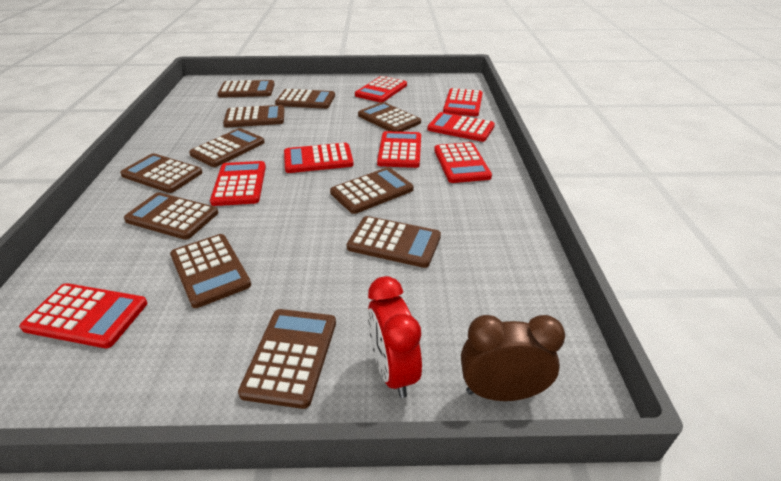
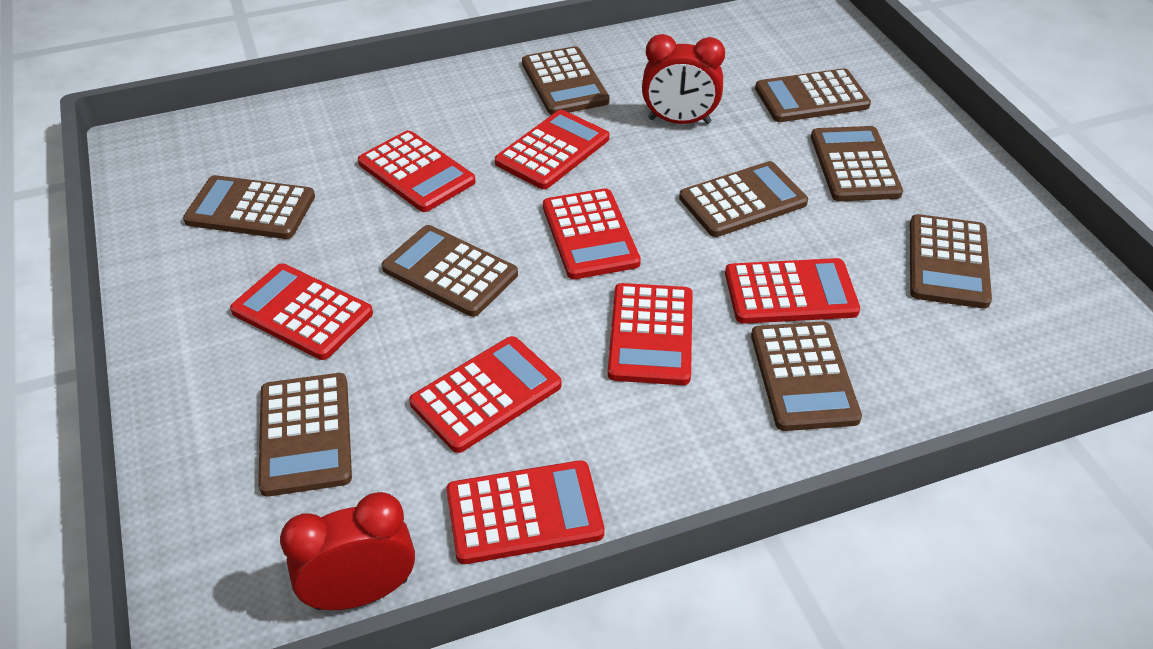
brown calculator: [120,153,203,193] [124,192,218,240] [170,234,251,308] [189,128,265,167] [217,80,275,98] [223,105,285,128] [238,309,336,409] [275,89,335,109] [330,167,414,214] [347,216,441,268] [358,102,421,132] = 11 -> [183,175,315,239] [258,373,352,497] [382,225,518,317] [522,46,609,115] [679,161,808,237] [751,321,862,431] [755,68,871,122] [811,126,903,201] [910,214,992,309] = 9
brown clock: [461,315,565,401] = 1 -> none = 0
red clock: [368,276,422,398] = 1 -> [280,492,415,610] [642,34,725,124] = 2

